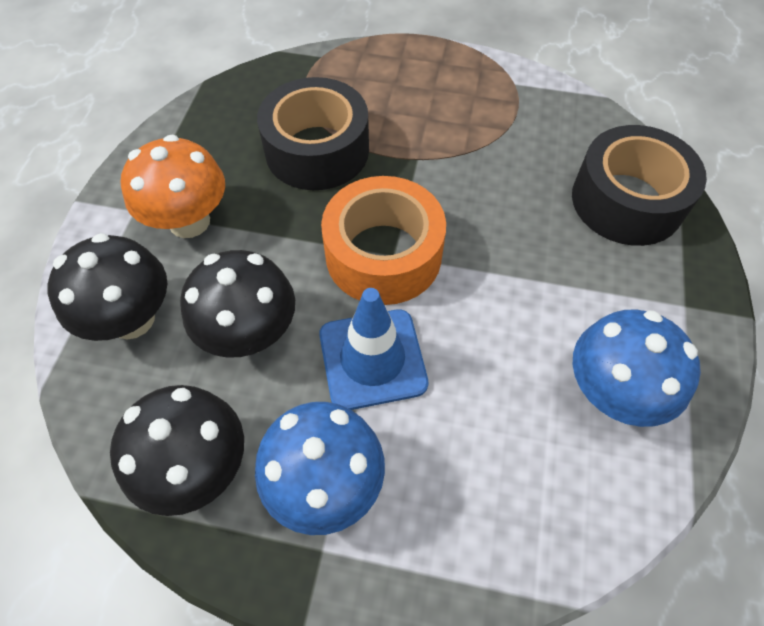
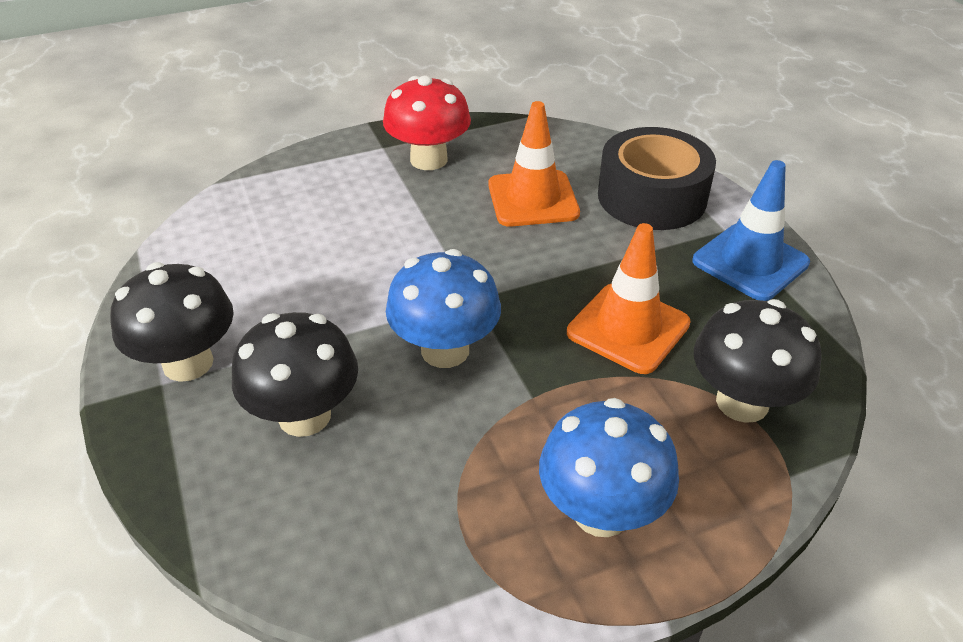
black tape: [257,77,369,190] [572,125,707,246] = 2 -> [598,127,716,230] = 1
orange mushroom: [121,134,225,238] = 1 -> none = 0
orange tape: [321,176,446,305] = 1 -> none = 0
orange traffic cone: none = 0 -> [488,101,580,227] [567,223,691,374] = 2
red mushroom: none = 0 -> [383,76,471,170] = 1

